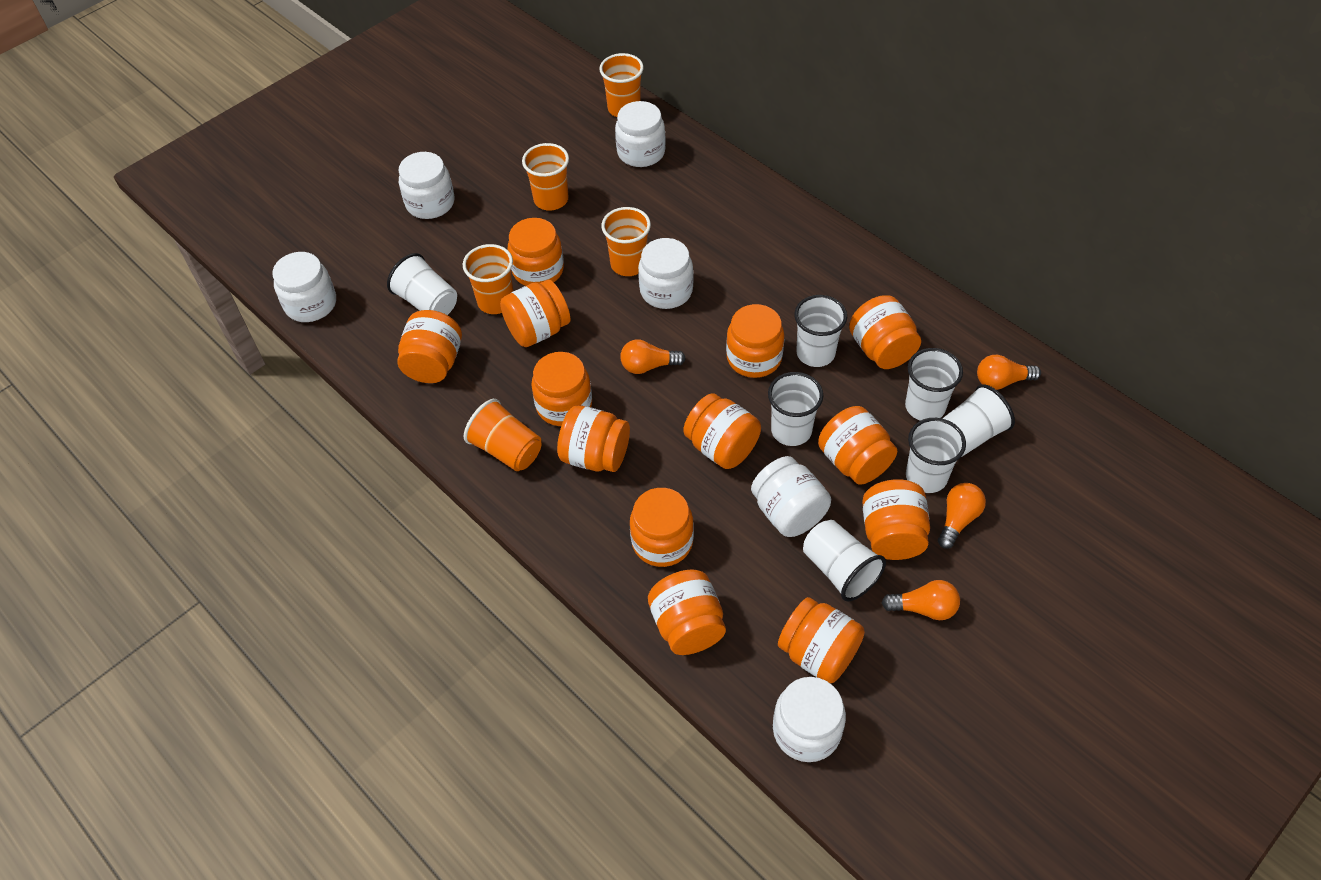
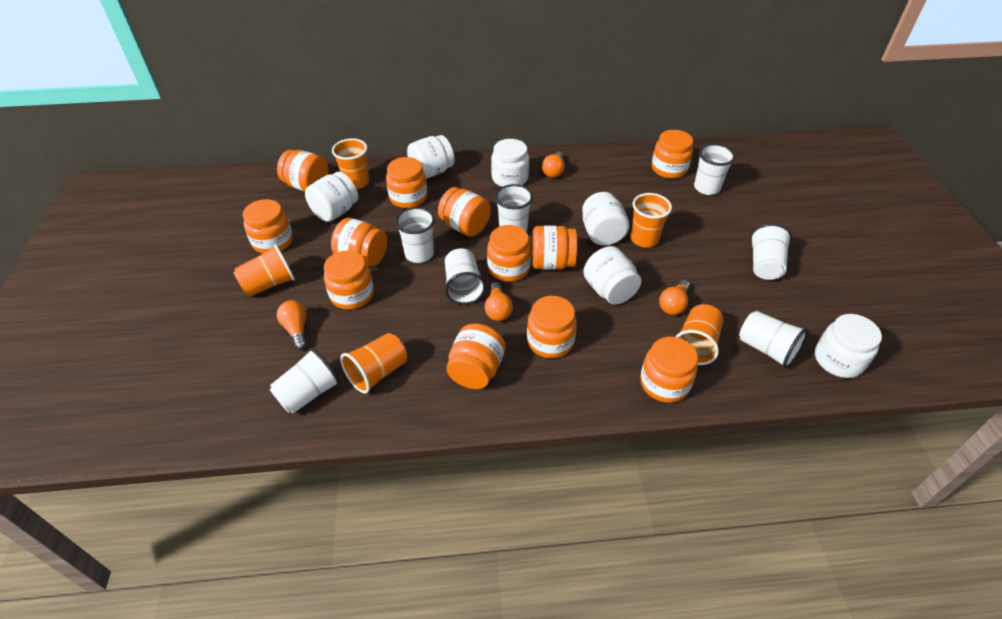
orange jar: [397,310,462,383] [500,280,570,347] [508,218,564,286] [531,352,592,426] [557,405,630,472] [630,488,694,567] [648,570,726,655] [683,393,761,469] [726,304,784,378] [778,597,865,683] [818,406,897,485] [849,295,921,369] [862,479,930,560] = 13 -> [243,199,293,253] [277,150,329,192] [324,251,374,310] [331,218,387,267] [386,157,427,208] [438,187,491,237] [446,323,506,389] [487,225,531,282] [527,296,577,358] [532,226,577,270] [640,337,698,403] [652,130,693,179] = 12

